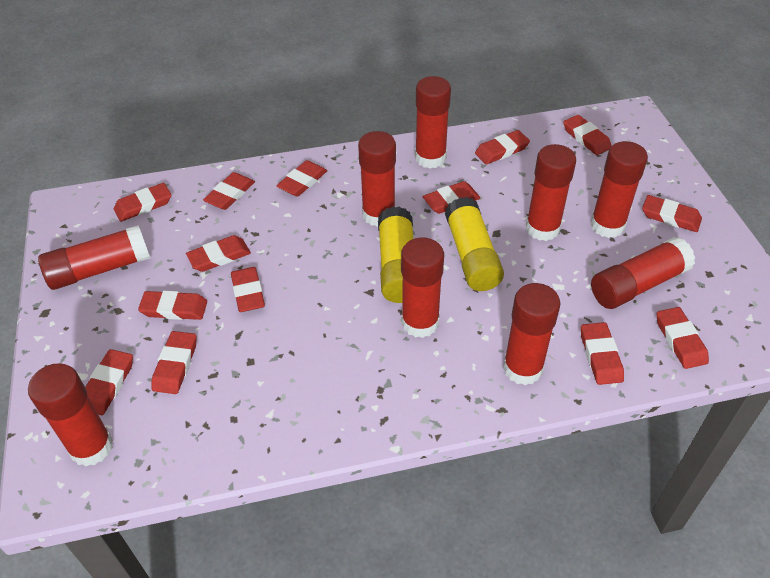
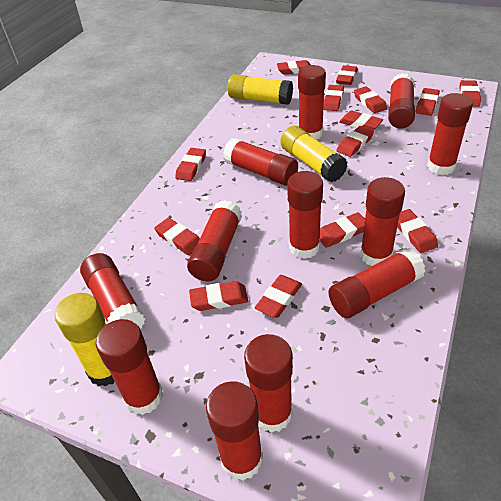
red glue stick: [28,363,113,466] [38,225,150,290] [358,131,396,227] [401,237,444,338] [415,76,451,168] [503,283,560,385] [526,144,576,241] [590,141,648,238] [591,237,695,309] = 9 -> [80,253,145,329] [96,319,163,415] [187,200,242,281] [206,381,263,481] [223,138,298,186] [244,334,293,433] [287,171,323,259] [298,65,326,140] [329,248,425,318] [360,177,405,266] [388,73,415,129] [427,93,473,175] = 12
yellow glue stick: [378,206,414,303] [445,197,504,291] = 2 -> [55,293,115,386] [228,74,293,105] [280,126,348,182] = 3

